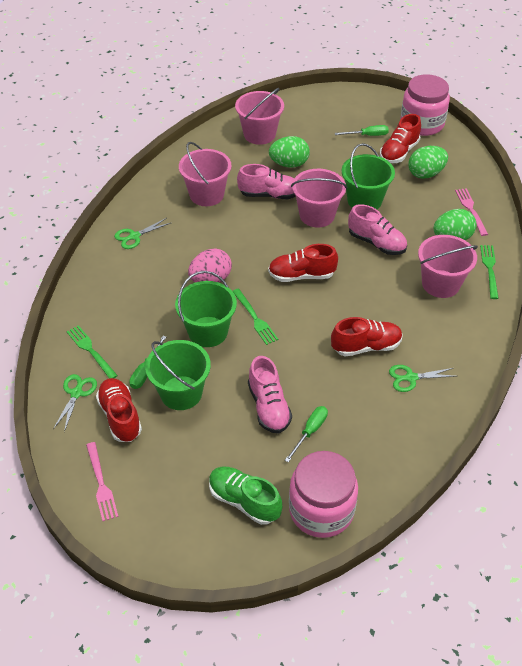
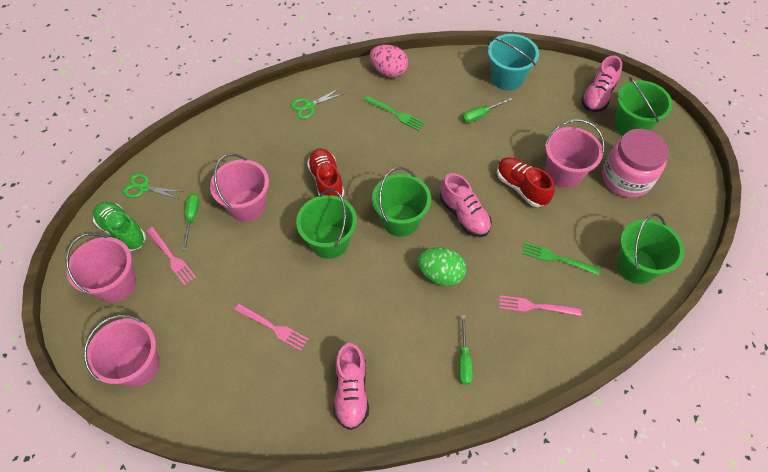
green bucket: [145,340,211,410] [175,271,237,347] [342,143,395,209] = 3 -> [296,189,357,259] [372,167,431,237] [614,77,673,136] [617,214,684,284] = 4
green egg: [269,136,310,167] [408,146,448,179] [434,209,476,240] = 3 -> [418,248,466,286] = 1
green fork: [67,325,118,379] [233,289,278,345] [480,245,499,299] = 3 -> [364,96,425,131] [522,242,601,275] = 2
green scissors: [53,374,97,432] [114,218,170,249] [389,365,455,392] = 3 -> [123,173,183,199] [291,88,342,119] = 2
pink fork: [86,442,119,521] [455,188,488,236] = 2 -> [146,227,196,285] [234,303,309,351] [499,295,581,316] = 3
pink jar: [289,451,358,538] [400,74,450,136] = 2 -> [602,129,669,198] = 1
red shoe: [96,378,142,442] [268,244,338,282] [331,317,403,356] [380,114,421,163] = 4 -> [307,148,344,198] [497,157,555,207] = 2
turquoise bucket: none = 0 -> [488,34,539,91] = 1

